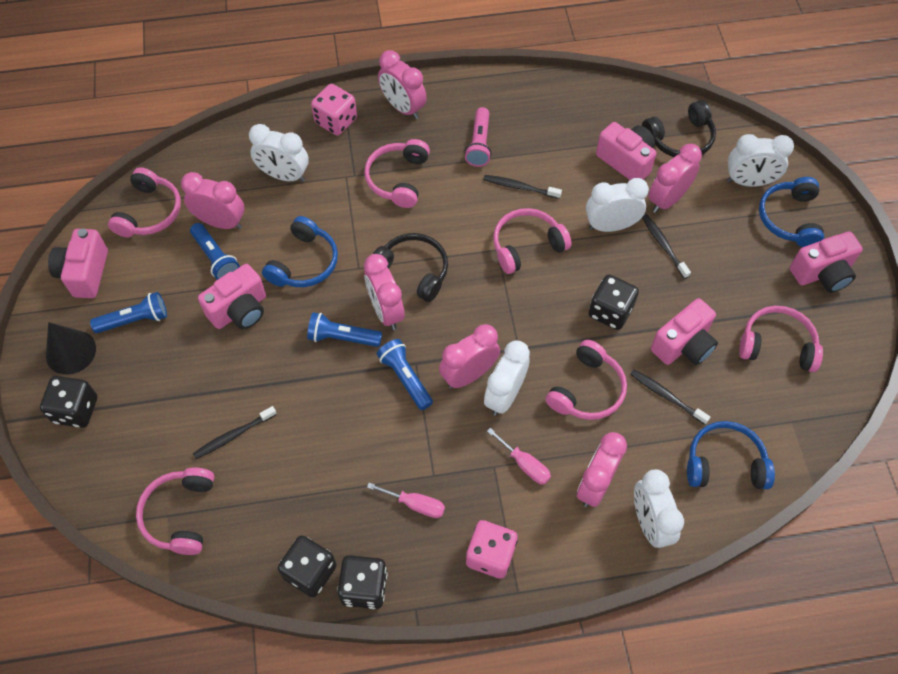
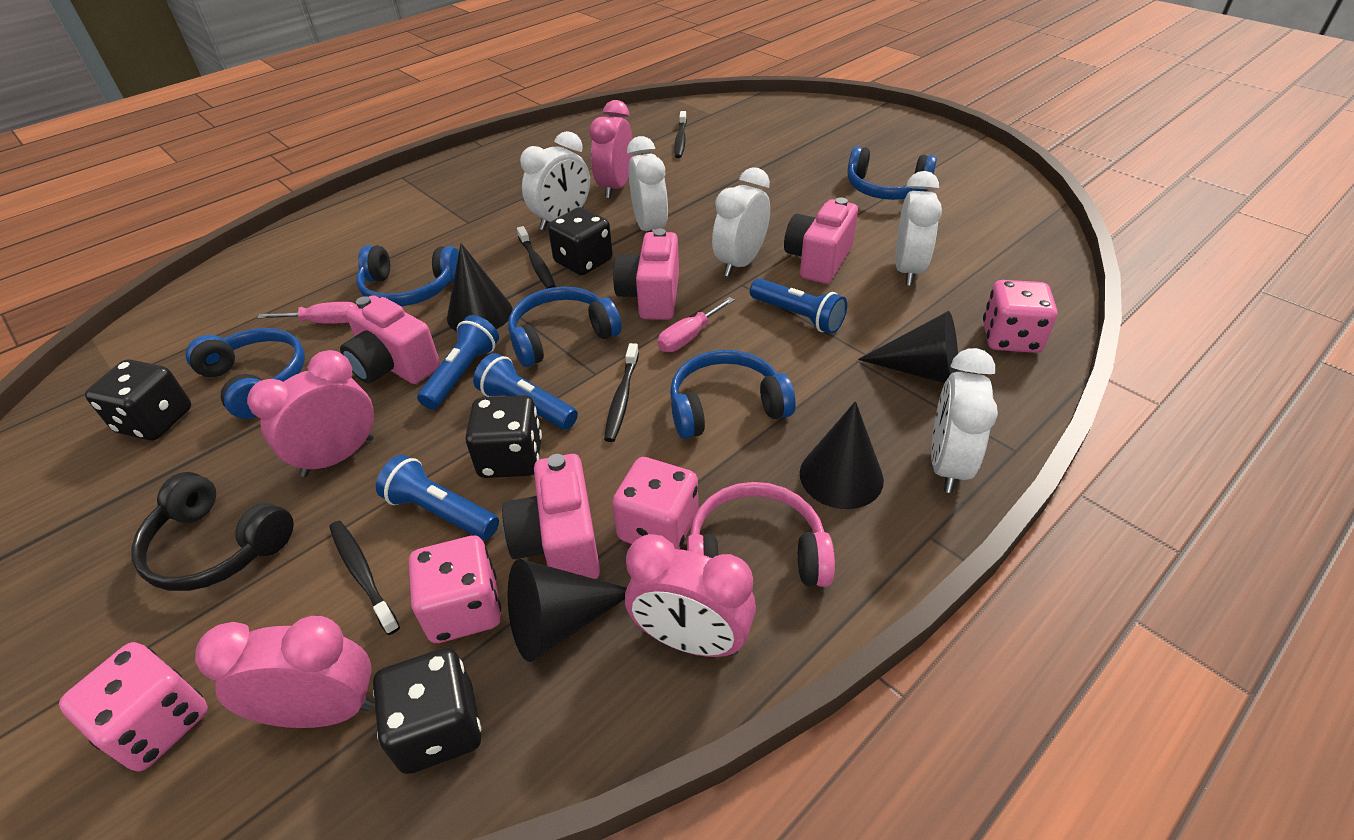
black cone: [46,322,96,375] = 1 -> [447,243,513,332] [508,559,627,662] [800,401,884,509] [858,311,959,384] = 4
black headphones: [373,233,448,302] [642,100,716,157] = 2 -> [131,472,294,591] = 1
blue headphones: [262,216,338,287] [687,421,775,489] [759,177,824,247] = 3 -> [185,328,305,419] [356,245,459,306] [508,287,621,367] [670,350,796,439] [847,146,937,200] = 5
pink camera: [48,229,108,298] [198,264,266,329] [596,122,656,180] [651,298,718,365] [790,231,863,293] = 5 -> [340,295,440,384] [502,454,600,579] [613,228,679,320] [784,197,858,284] = 4
pink clock: [181,172,245,229] [364,254,405,330] [378,50,427,119] [439,324,500,389] [577,432,627,507] [648,144,702,213] = 6 -> [195,616,374,728] [247,350,374,477] [589,100,633,199] [625,534,756,657] = 4
pink dice: [311,84,357,135] [466,520,518,579] = 2 -> [59,642,208,772] [409,536,501,643] [612,457,698,549] [983,280,1057,353] = 4
pink flashlight: [464,107,492,167] = 1 -> none = 0
pink headphones: [108,167,181,237] [136,468,215,555] [364,139,430,208] [493,208,572,274] [546,340,627,420] [739,306,823,372] = 6 -> [687,482,835,587] = 1

